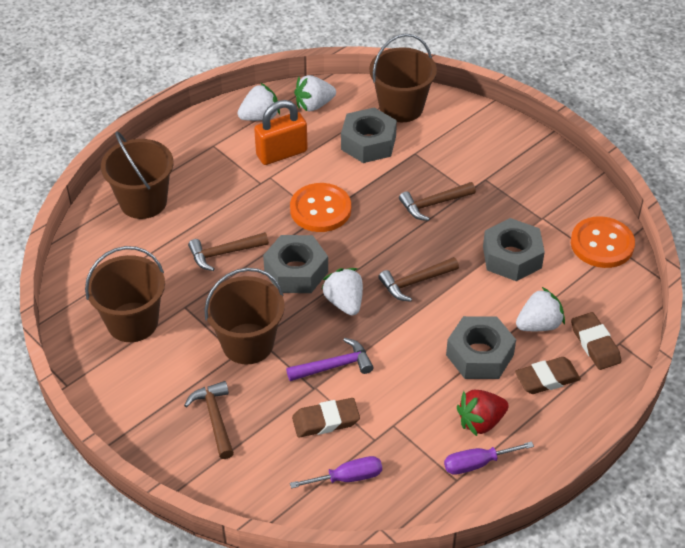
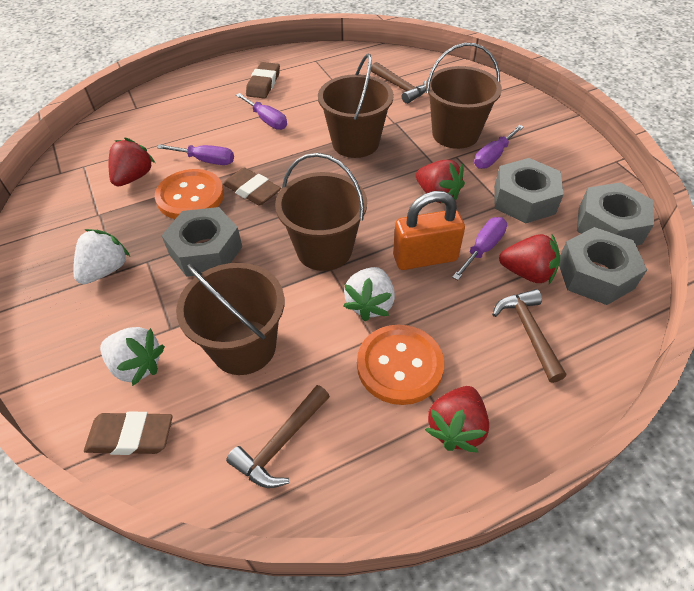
brown hammer: [184,381,234,459] [188,232,269,271] [378,257,459,302] [399,182,476,221] = 4 -> [226,385,330,488] [371,62,427,104] [492,289,566,383] = 3
purple hammer: [286,338,374,381] = 1 -> none = 0
purple screwdriver: [290,456,382,489] [444,441,534,475] = 2 -> [157,144,234,165] [236,93,287,130] [452,217,507,280] [474,125,524,169] = 4
red strawberry: [457,390,509,436] = 1 -> [109,137,155,186] [416,160,465,203] [425,386,489,453] [499,234,560,284] = 4
white strawberry: [238,83,280,121] [294,75,336,111] [321,268,363,315] [516,287,565,331] = 4 -> [73,229,130,284] [100,327,165,386] [343,267,395,321] = 3

